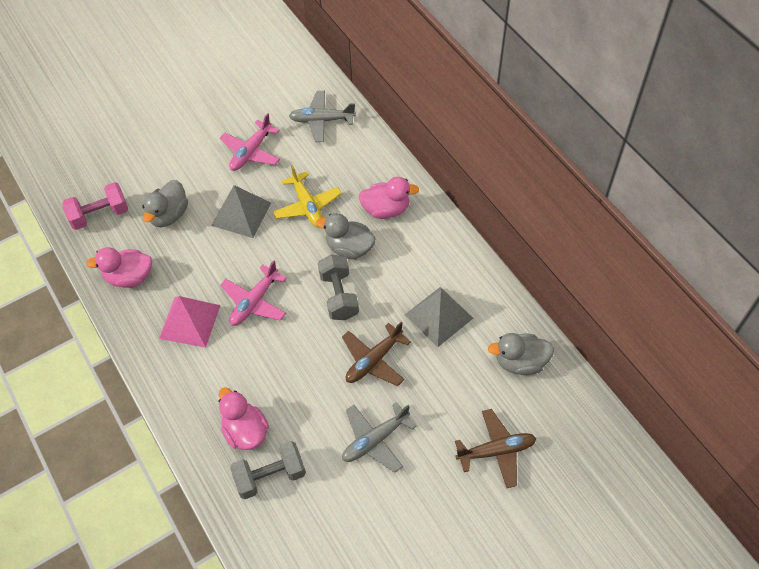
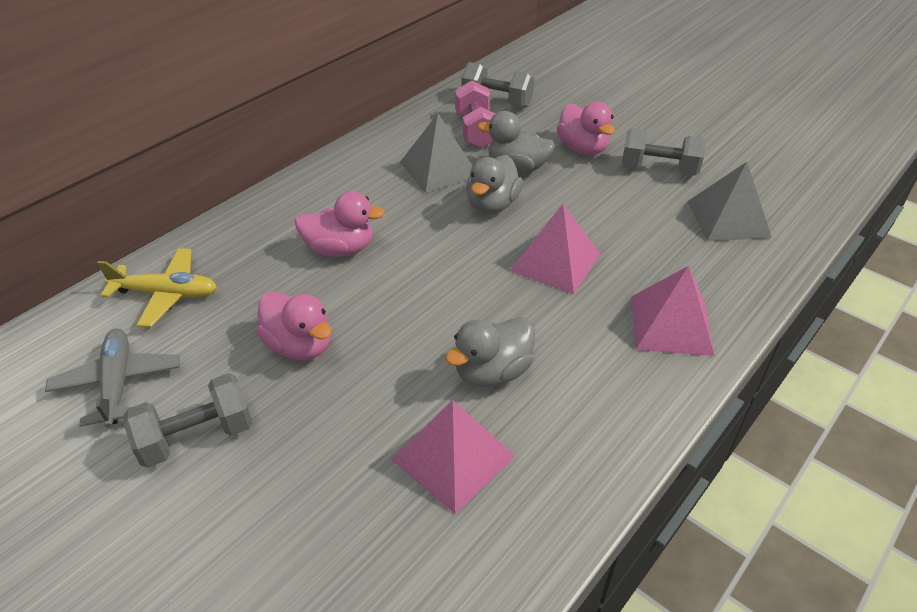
brown plane: [342,322,411,386] [455,409,537,488] = 2 -> none = 0
grey dumbbell: [230,441,306,499] [318,255,359,320] = 2 -> [123,373,252,468] [462,62,535,108] [622,129,706,176] = 3
grey plane: [289,91,356,142] [342,402,416,473] = 2 -> [45,329,180,428] = 1
pink plane: [220,113,280,171] [220,260,287,326] = 2 -> none = 0
pink pyramid: [159,296,221,348] = 1 -> [391,400,515,514] [510,204,601,294] [631,266,715,356] = 3

